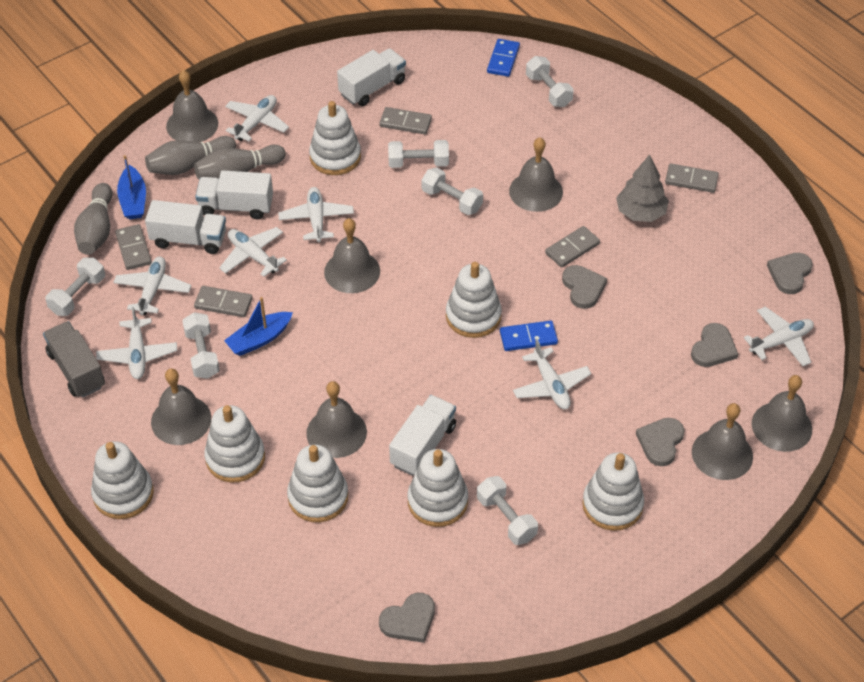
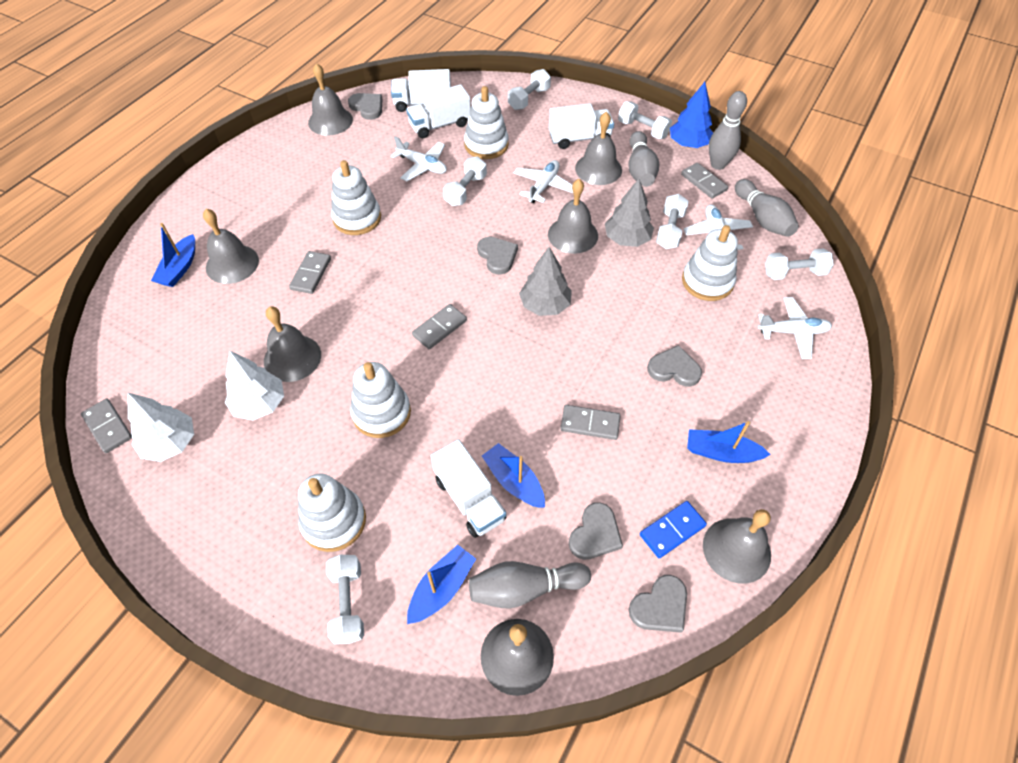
blue boat: [117,155,146,219] [224,297,293,356] = 2 -> [151,223,195,287] [407,545,476,624] [482,443,545,508] [687,421,771,463] = 4
blue domino: [487,39,520,77] [500,321,558,351] = 2 -> [640,501,707,558] = 1
blue tree: none = 0 -> [670,82,713,148] = 1
grey bowling pin: [74,183,113,255] [145,136,236,175] [194,145,286,179] = 3 -> [469,561,591,609] [628,131,659,187] [709,91,747,170] [735,179,799,237] = 4
grey tree: [616,155,669,222] = 1 -> [519,247,572,316] [605,179,654,247] = 2
grey truck: [43,321,105,398] = 1 -> none = 0
white plane: [96,307,177,379] [113,256,191,315] [219,227,287,277] [225,95,289,142] [278,187,354,242] [513,339,591,409] [744,307,814,366] = 7 -> [391,136,447,181] [513,160,573,203] [684,204,753,250] [758,297,832,359] = 4
white stacking toy: [91,441,154,519] [204,405,265,482] [287,445,348,522] [309,101,361,175] [408,449,468,527] [446,262,502,338] [582,453,644,531] = 7 -> [298,474,366,552] [331,160,381,235] [350,362,411,438] [464,86,509,159] [682,225,738,301] = 5
white tree: none = 0 -> [128,393,194,462] [225,351,284,420] = 2

